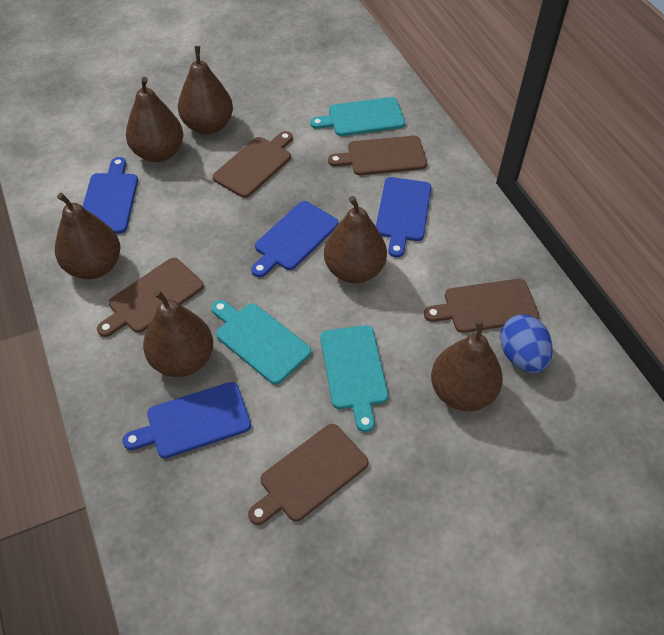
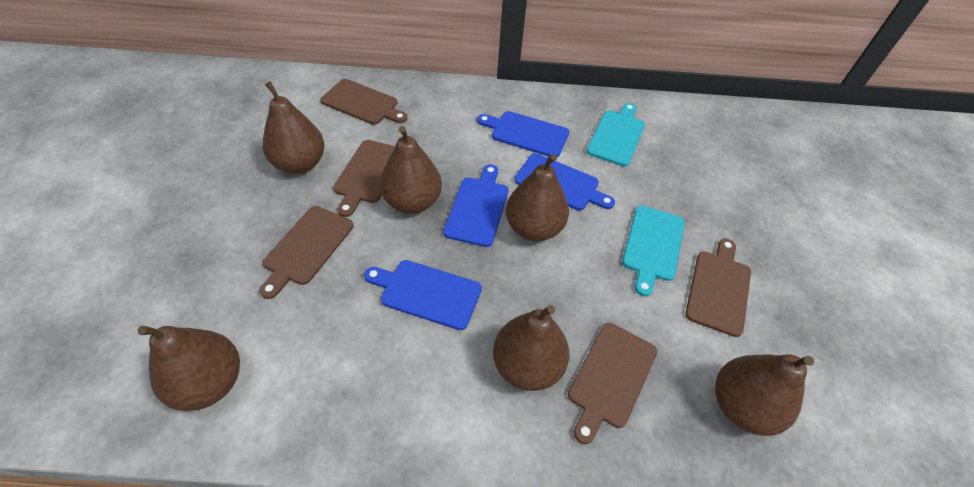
blue egg: [500,315,553,373] = 1 -> none = 0
turquoise cutting board: [211,300,311,384] [310,97,405,136] [320,325,388,432] = 3 -> [586,103,645,167] [622,206,685,296] = 2

